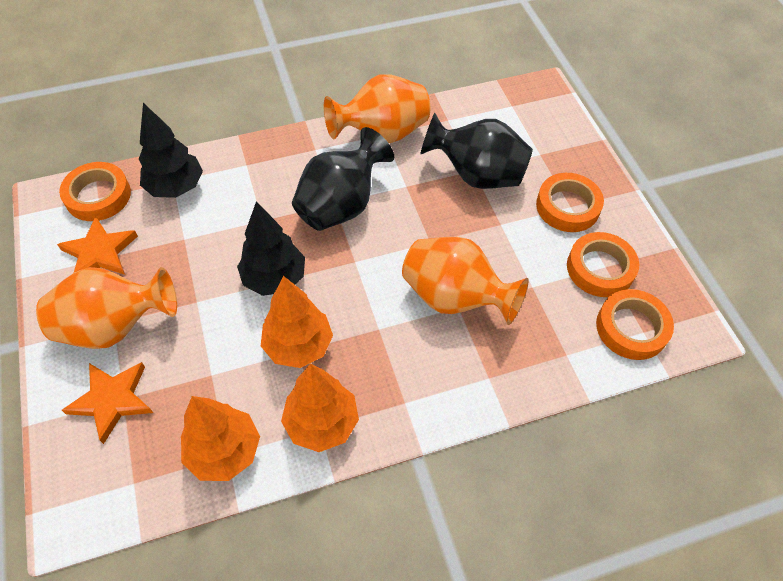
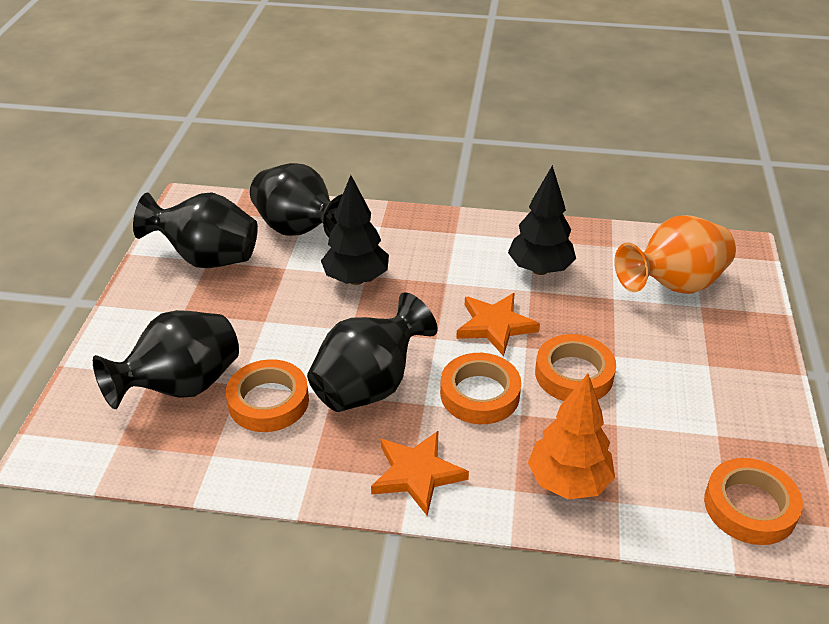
black vase: [292,127,394,231] [420,113,533,189] = 2 -> [93,310,239,409] [133,192,258,268] [250,163,343,237] [307,292,438,412] = 4
orange tree: [181,396,260,481] [261,276,333,368] [281,364,359,452] = 3 -> [528,373,615,499] = 1
orange vase: [36,267,177,349] [324,74,430,143] [402,237,529,325] = 3 -> [614,215,736,294] = 1

